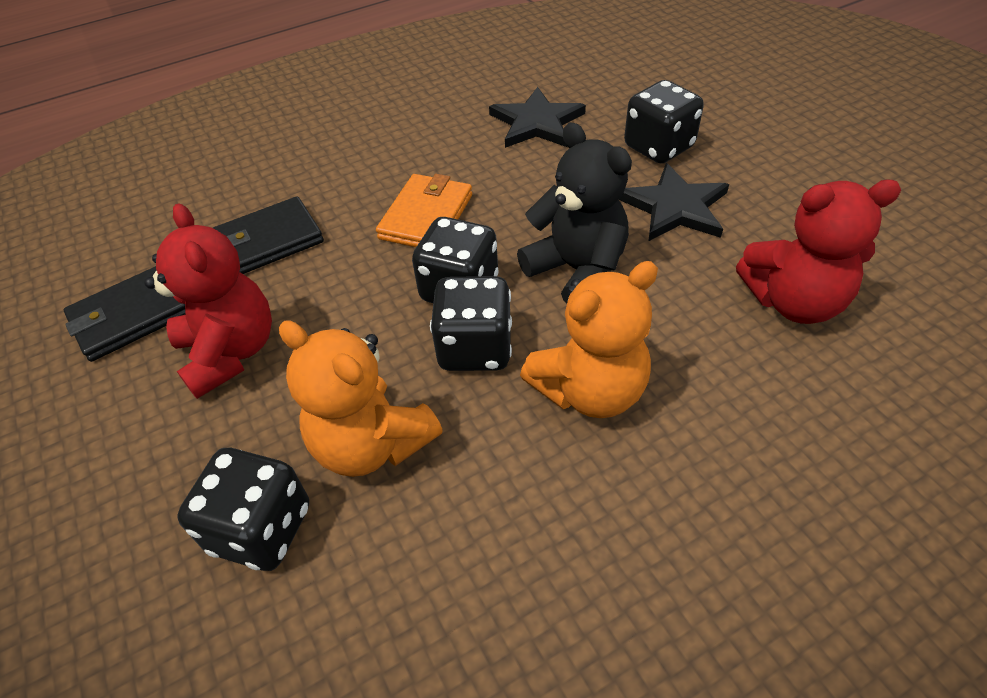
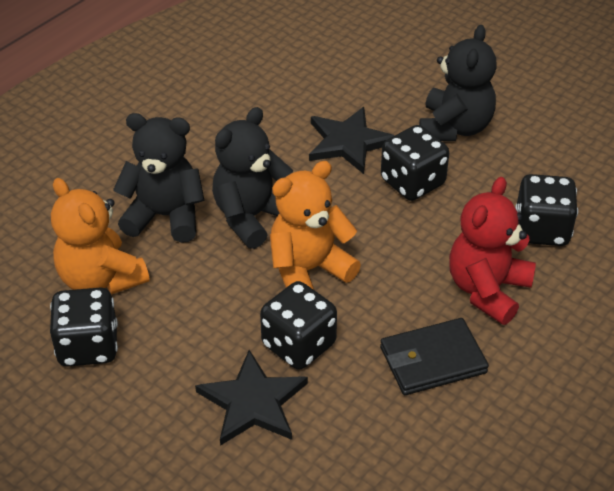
black teddy bear: [517,123,632,304] = 1 -> [113,113,205,243] [212,107,293,249] [419,25,496,141] = 3
black wallet: [64,266,185,362] [213,196,324,274] = 2 -> [380,318,489,395] = 1
orange wallet: [376,174,472,247] = 1 -> none = 0
red teddy bear: [144,203,272,399] [736,179,901,324] = 2 -> [449,177,536,325] = 1

